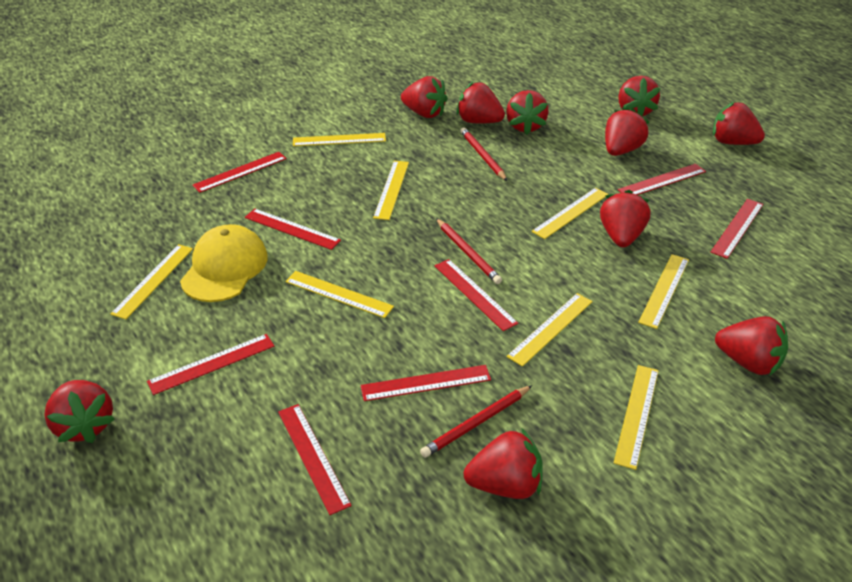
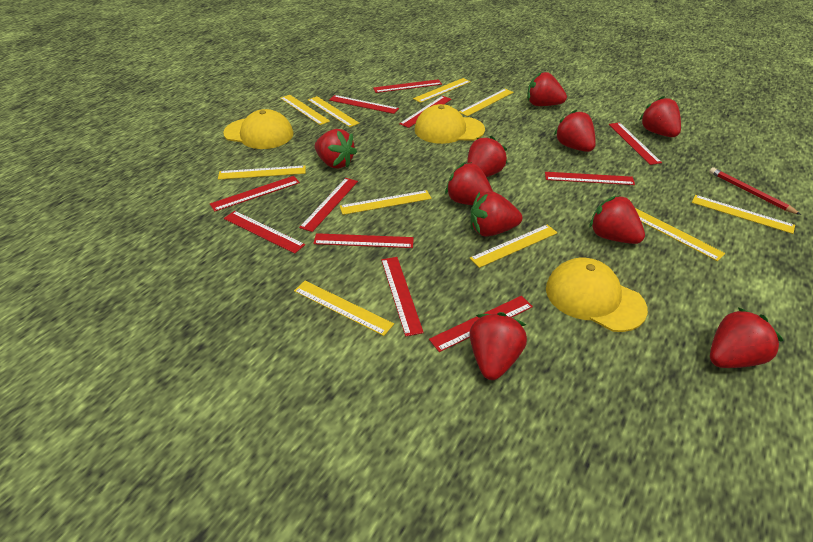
red pencil: [420,385,532,458] [436,218,502,284] [460,127,507,181] = 3 -> [709,167,801,215] = 1
red ruler: [147,334,274,395] [192,152,287,193] [245,209,341,250] [278,404,352,515] [361,365,491,401] [434,259,518,331] [618,164,706,195] [710,199,763,259] = 8 -> [210,176,300,212] [224,211,305,254] [299,178,358,232] [313,233,414,248] [329,95,399,114] [373,79,442,93] [381,257,424,337] [399,96,452,128] [429,296,533,352] [545,172,635,185] [609,122,662,165] = 11
yellow cap: [180,224,268,302] = 1 -> [223,109,294,149] [415,104,485,144] [546,258,648,332] = 3
yellow ruler: [110,244,193,319] [285,271,394,318] [293,133,386,146] [373,161,409,220] [506,293,593,367] [532,188,609,239] [614,365,659,470] [638,254,689,329] = 8 -> [218,166,306,180] [280,95,330,125] [294,281,394,336] [308,96,359,127] [340,190,432,215] [413,78,471,103] [459,89,514,116] [470,225,558,268] [635,208,725,261] [692,195,795,234] = 10

